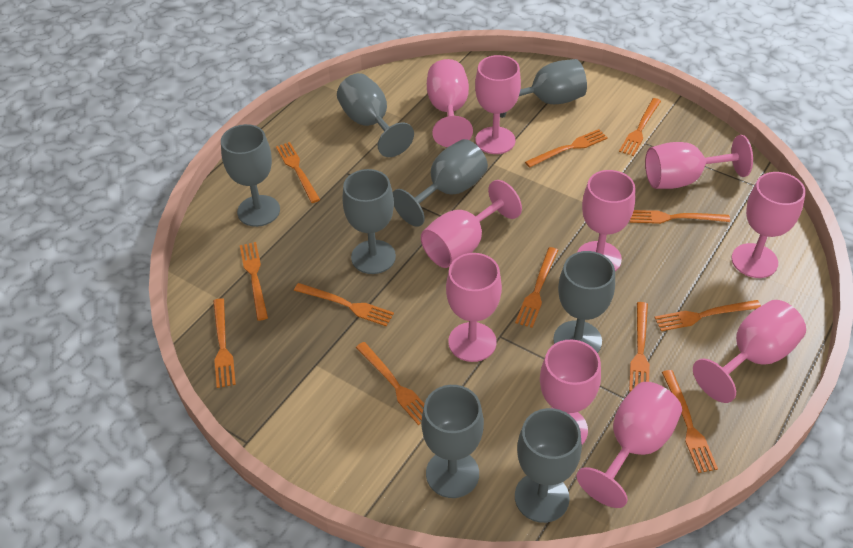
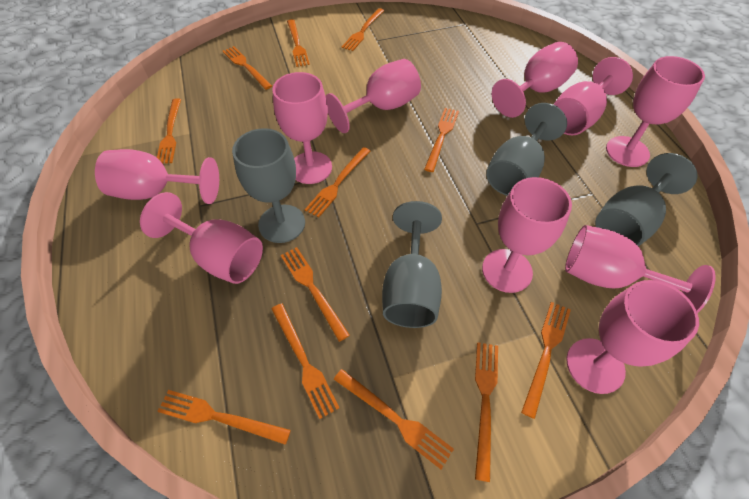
grey goblet: [221,124,280,227] [337,73,414,157] [342,169,396,274] [393,139,488,227] [421,385,484,498] [500,59,587,118] [515,408,582,523] [553,251,615,353] = 8 -> [232,128,305,243] [382,201,442,328] [486,103,567,196] [595,153,698,246] = 4

